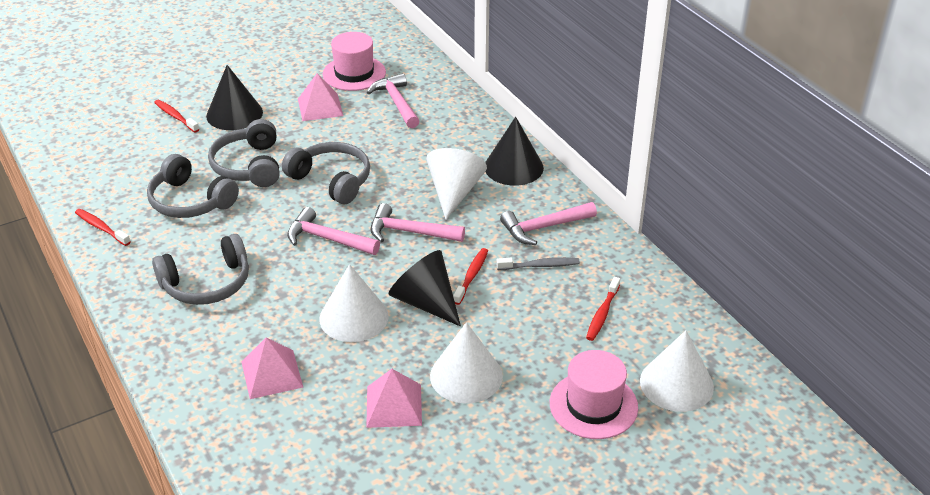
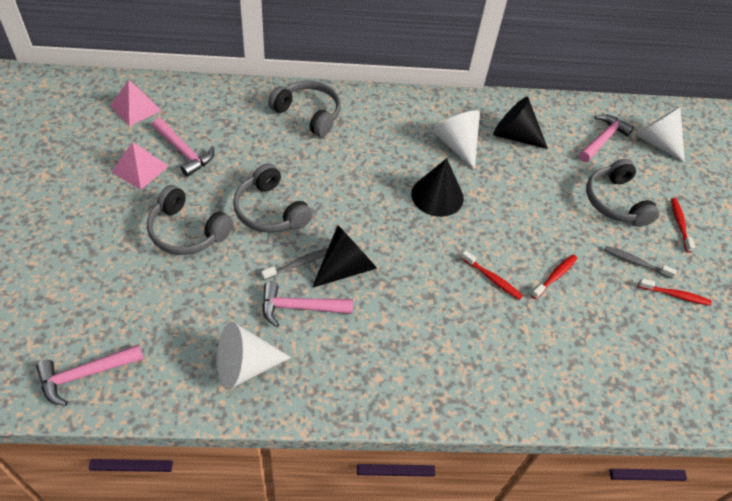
grey toothbrush: [496,257,580,270] = 1 -> [261,248,328,280] [604,246,677,279] = 2
pink hat: [322,32,386,91] [550,350,638,439] = 2 -> none = 0
pink pyramid: [242,337,303,399] [298,73,343,121] [366,369,422,428] = 3 -> [110,80,162,126] [112,142,168,190] = 2
white cone: [320,264,389,342] [426,148,487,220] [430,322,503,403] [640,330,714,412] = 4 -> [217,322,291,390] [432,110,480,170] [635,107,685,163] = 3

